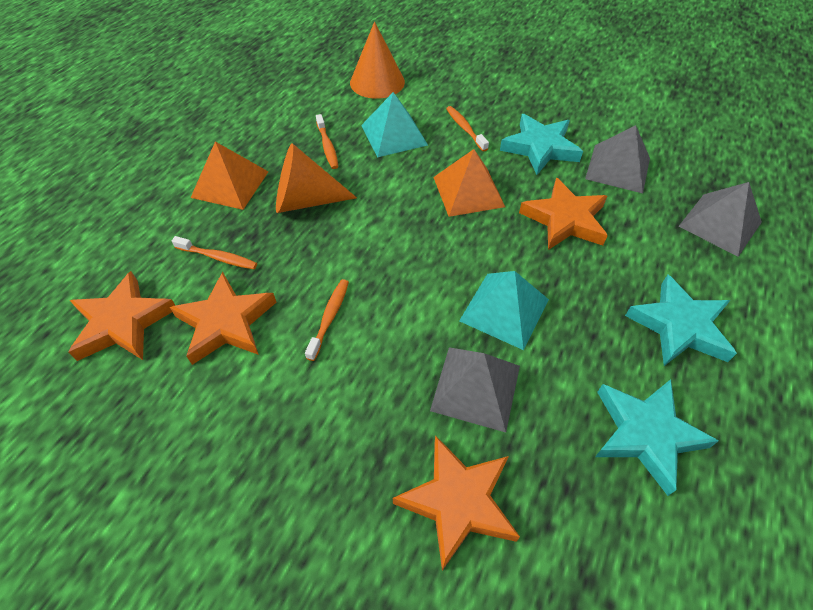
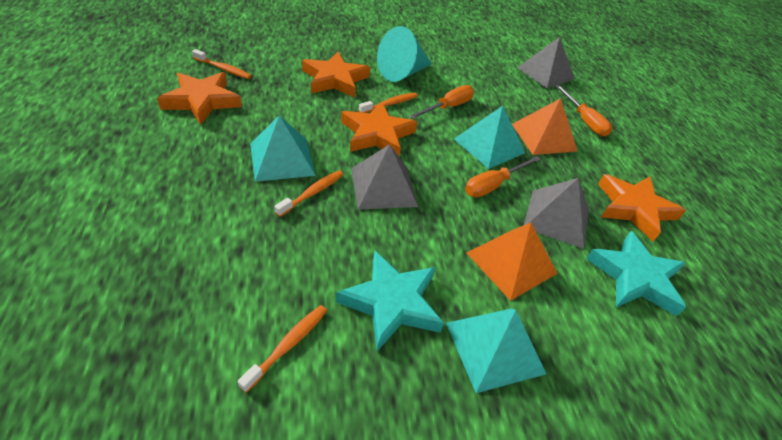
orange cone: [276,143,357,213] [350,22,405,99] = 2 -> none = 0
orange screwdriver: none = 0 -> [409,85,474,119] [465,156,541,197] [556,85,612,136] = 3
turquoise cone: none = 0 -> [377,26,432,82] = 1
turquoise pyramid: [361,92,428,157] [459,271,549,350] = 2 -> [250,115,316,182] [446,309,546,393] [454,106,525,169] = 3
turquoise star: [500,114,583,175] [595,379,719,496] [625,275,737,366] = 3 -> [336,251,444,351] [586,231,686,316] = 2

